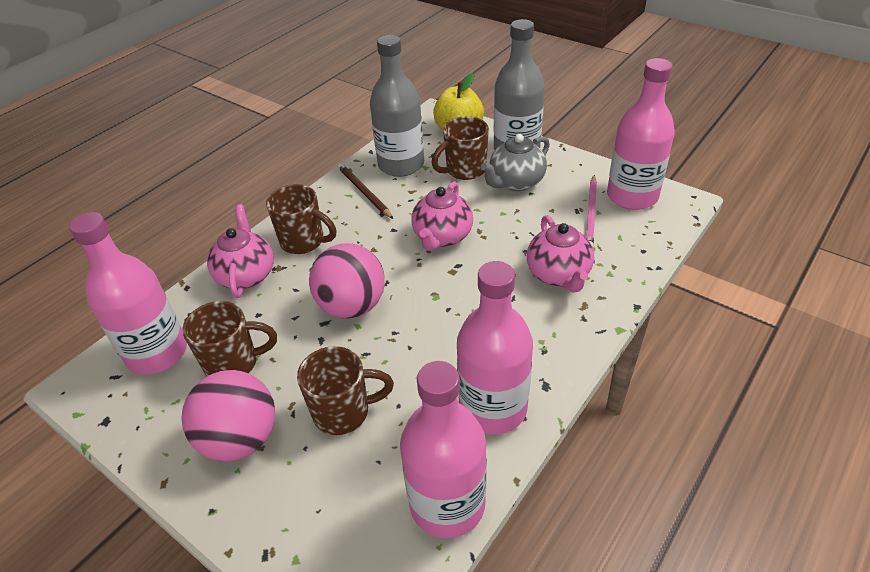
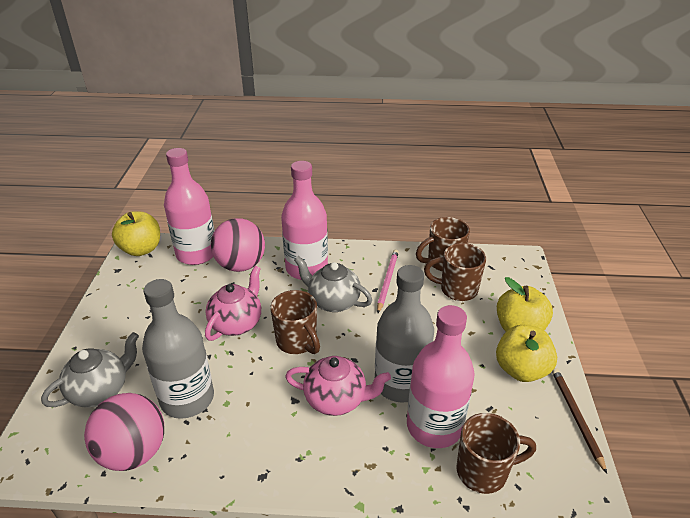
grey teapot: [481,134,550,191] = 1 -> [41,332,139,408] [294,256,372,312] = 2
pink bottle: [69,212,187,375] [400,361,487,538] [457,261,533,434] [607,58,675,210] = 4 -> [164,148,214,265] [281,161,328,280] [407,305,475,448] = 3
pink teapot: [207,205,274,298] [411,181,473,251] [527,215,594,293] = 3 -> [205,266,261,341] [285,356,391,416] = 2
yellow apple: [433,73,484,130] = 1 -> [112,211,160,256] [496,325,557,382] [497,277,553,331] = 3

